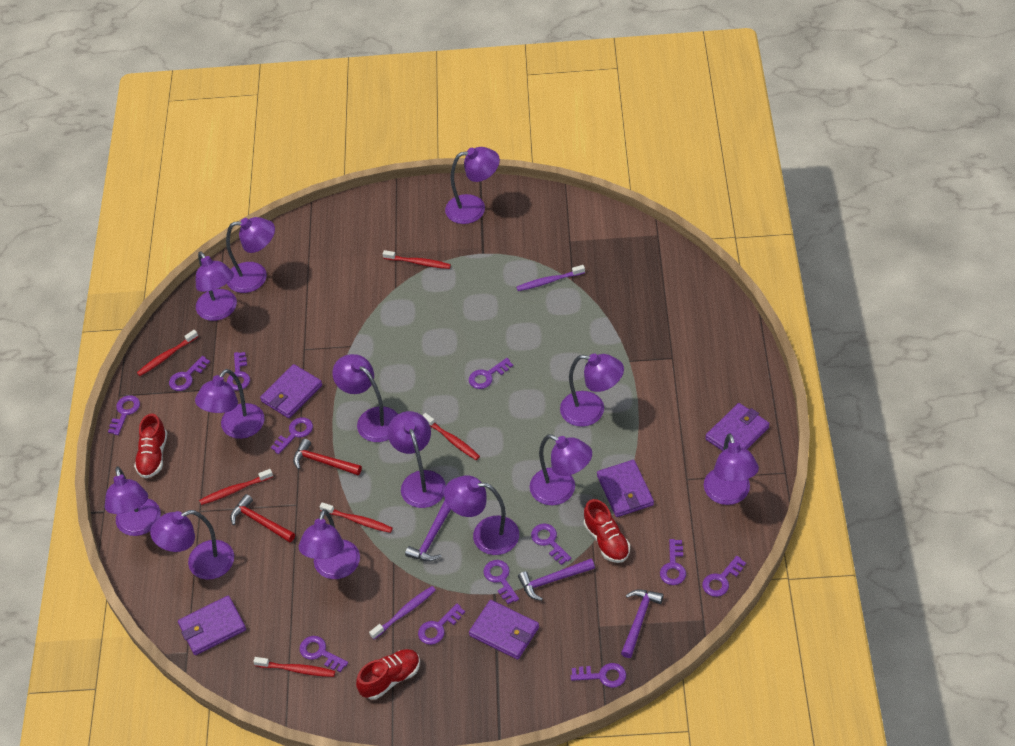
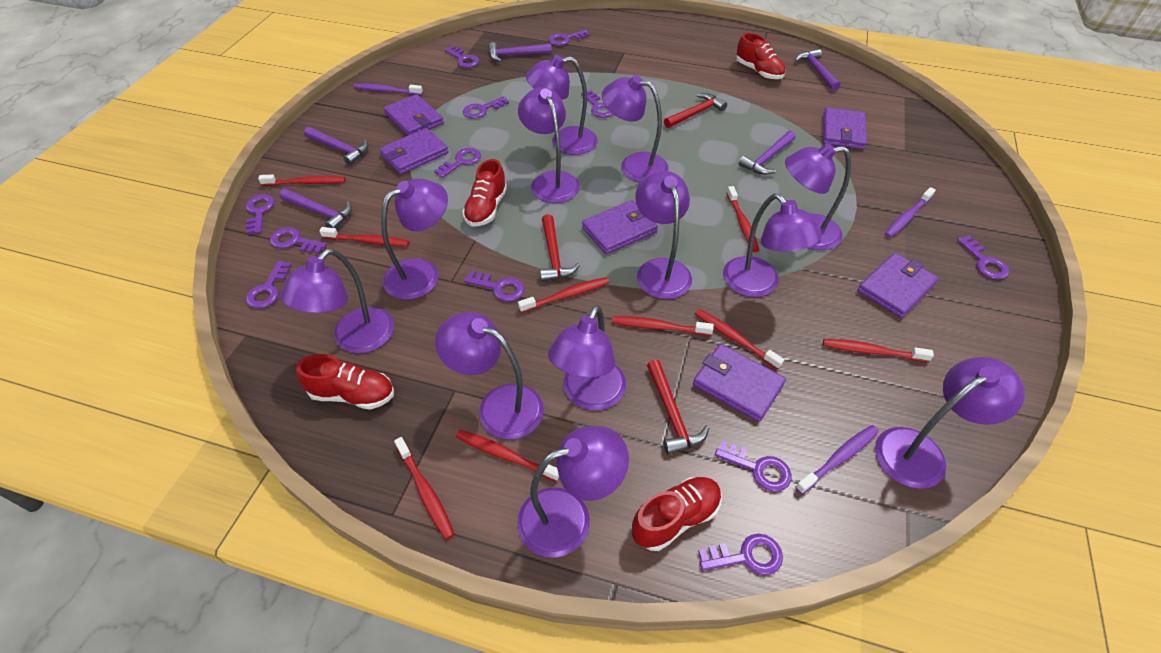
purple hammer: [405,501,451,562] [518,559,595,601] [621,589,664,658] = 3 -> [279,189,352,229] [304,127,368,165] [488,42,552,62] [739,131,795,175] [795,49,840,91] = 5
purple lamp: [105,467,161,536] [150,510,234,580] [195,369,264,439] [196,251,237,321] [226,217,275,293] [299,509,360,579] [332,354,398,442] [388,411,446,508] [444,476,519,555] [445,147,500,224] [530,434,592,505] [560,354,624,427] [704,433,759,505] = 13 -> [280,248,394,353] [381,178,448,300] [435,312,544,439] [517,426,629,558] [518,87,580,203] [526,55,598,155] [548,305,626,410] [602,75,669,182] [635,171,692,299] [723,194,822,297] [785,143,851,250] [875,357,1025,489] = 12
purple toothbrush: [369,586,436,639] [516,265,585,291] = 2 -> [353,84,423,95] [795,425,879,494] [885,187,936,238] = 3
purple wallet: [178,596,246,655] [260,364,322,418] [469,600,539,660] [597,460,654,517] [705,403,770,451] = 5 -> [379,128,449,174] [384,94,444,136] [582,200,658,254] [693,344,786,422] [823,107,867,149] [857,253,938,318] = 6
red hammer: [230,494,295,542] [293,439,362,475] = 2 -> [540,214,580,282] [647,360,710,455] [664,93,727,128] = 3
red shoe: [134,413,167,478] [356,649,420,700] [584,499,630,563] = 3 -> [296,354,394,410] [462,159,507,226] [632,477,722,551] [736,33,785,80] = 4
red toothbrush: [137,330,198,376] [199,469,273,505] [253,657,335,677] [319,502,393,533] [383,250,451,269] [422,413,480,460] = 6 -> [258,174,345,186] [319,227,409,247] [394,437,454,540] [456,430,559,482] [518,277,609,313] [612,316,714,336] [694,309,784,370] [727,186,759,252] [823,339,934,362] = 9

